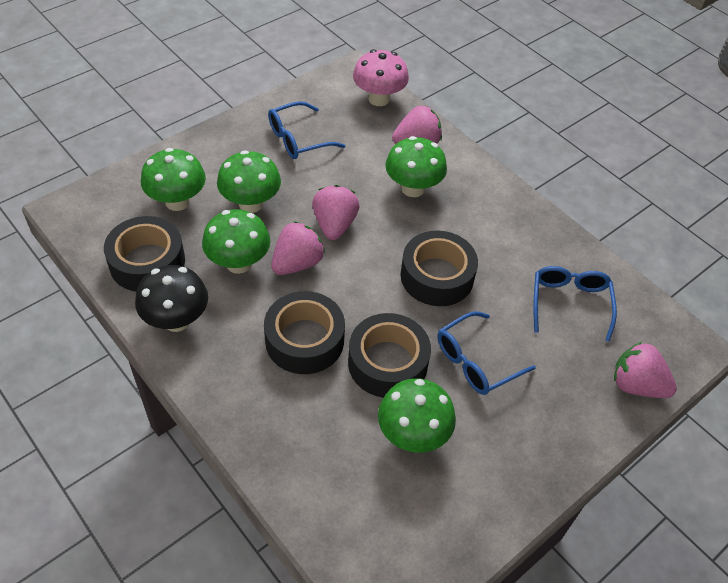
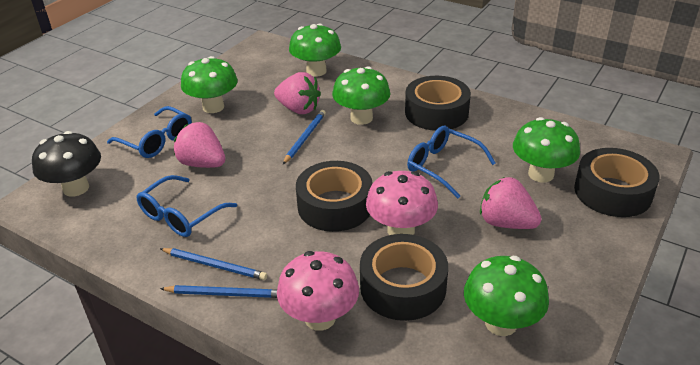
blue pencil: none = 0 -> [160,248,267,280] [160,285,277,298] [283,110,326,164] = 3
pink mushroom: [353,49,409,106] = 1 -> [277,251,359,331] [366,171,438,235] = 2
pink strawberry: [271,221,325,275] [312,185,360,240] [392,106,442,144] [614,342,677,398] = 4 -> [174,122,225,168] [274,72,321,114] [480,177,542,229] = 3

